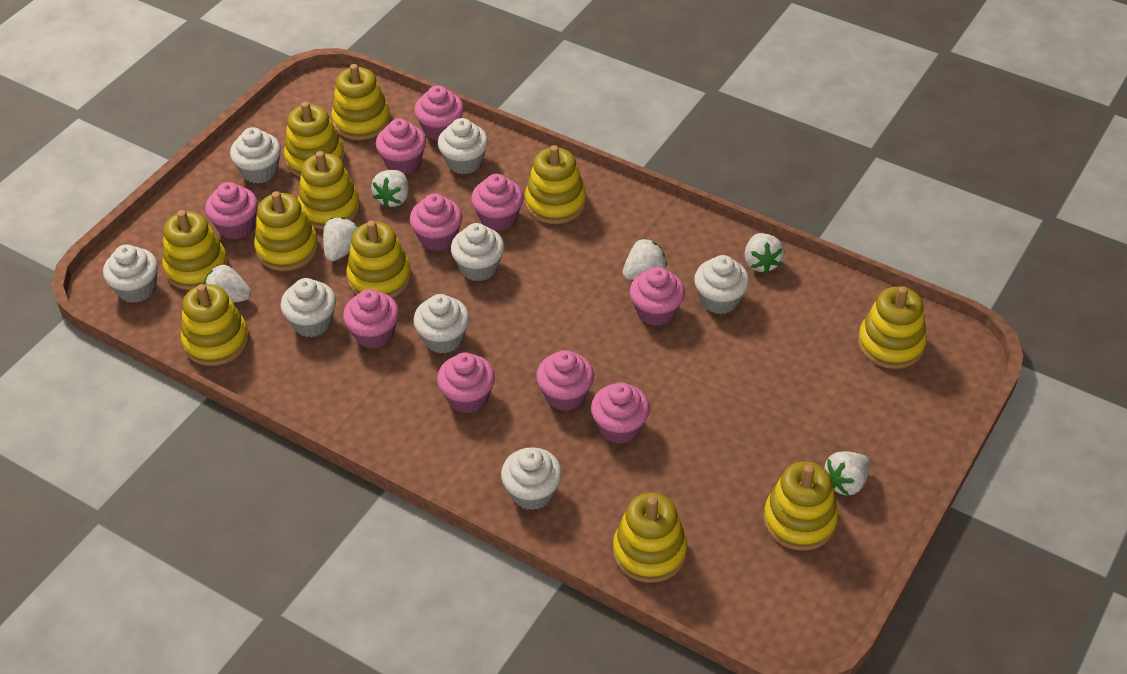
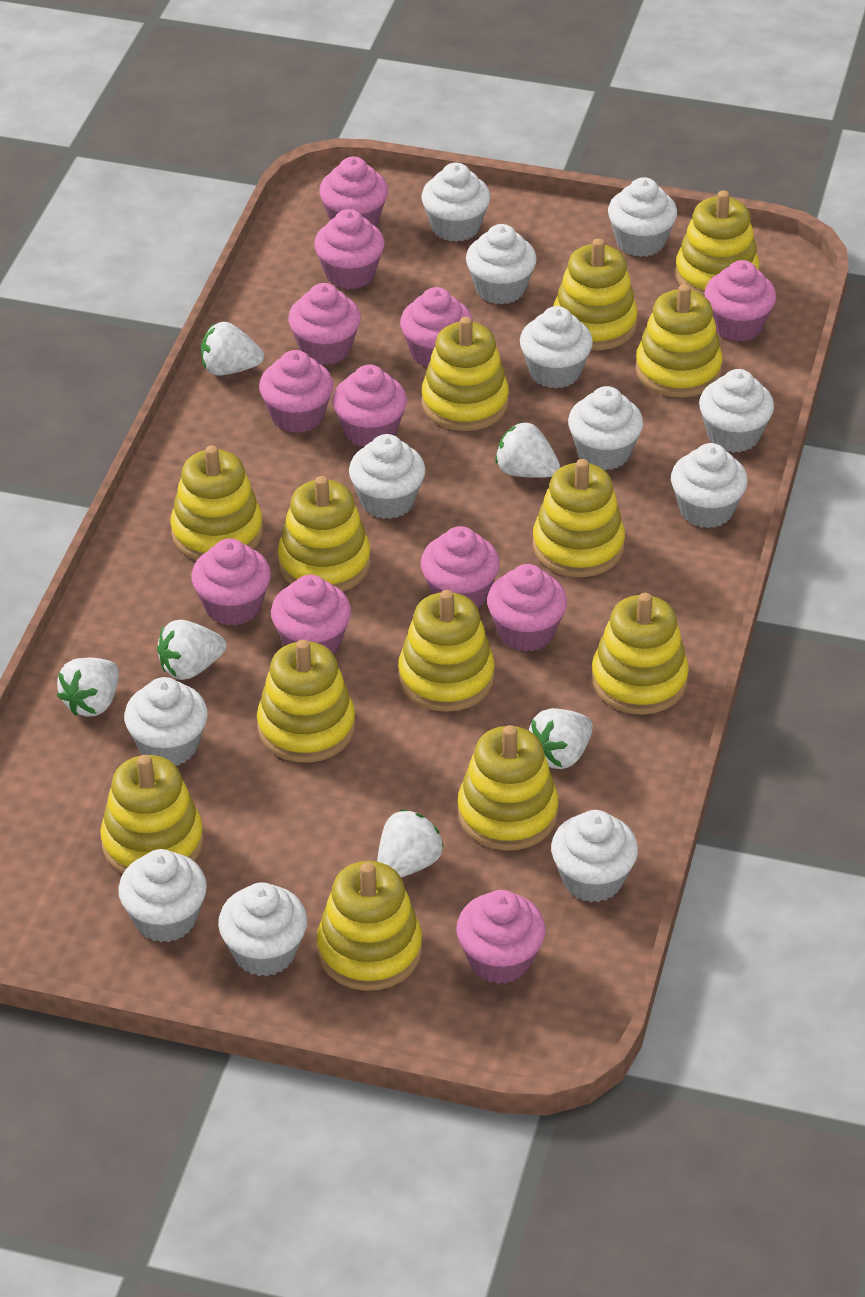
pink cupcake: [205,182,258,240] [343,289,399,349] [376,118,426,174] [410,193,463,251] [414,85,464,141] [437,352,495,413] [471,174,524,231] [536,350,594,411] [591,382,650,444] [630,267,685,326] = 10 -> [191,538,271,626] [259,350,333,433] [271,575,351,653] [288,283,361,365] [314,209,385,289] [319,157,388,226] [332,365,407,447] [400,287,473,368] [421,526,500,608] [456,890,546,984] [487,564,567,652] [704,260,776,341] = 12
white cupcake: [103,244,158,303] [230,127,281,184] [281,278,336,337] [413,294,470,354] [438,118,488,174] [451,223,504,281] [501,447,562,510] [694,255,749,314] = 8 -> [118,849,207,942] [124,677,208,766] [218,882,307,976] [349,434,425,519] [421,163,490,242] [466,224,537,304] [520,306,593,389] [551,810,638,902] [568,386,643,470] [608,177,677,257] [671,443,748,528] [699,369,774,453] = 12
yellow stacking toy: [162,210,228,290] [181,284,249,366] [254,191,319,271] [284,102,345,177] [298,151,360,230] [331,64,391,140] [346,221,411,298] [525,145,586,224] [613,493,688,583] [763,461,838,551] [858,286,927,369] = 11 -> [100,755,204,874] [170,445,263,561] [257,639,355,763] [278,476,371,591] [317,861,422,991] [398,590,495,712] [421,317,509,431] [457,725,558,851] [532,459,625,577] [553,238,638,350] [591,593,689,715] [635,284,723,398] [675,190,759,296] = 13

